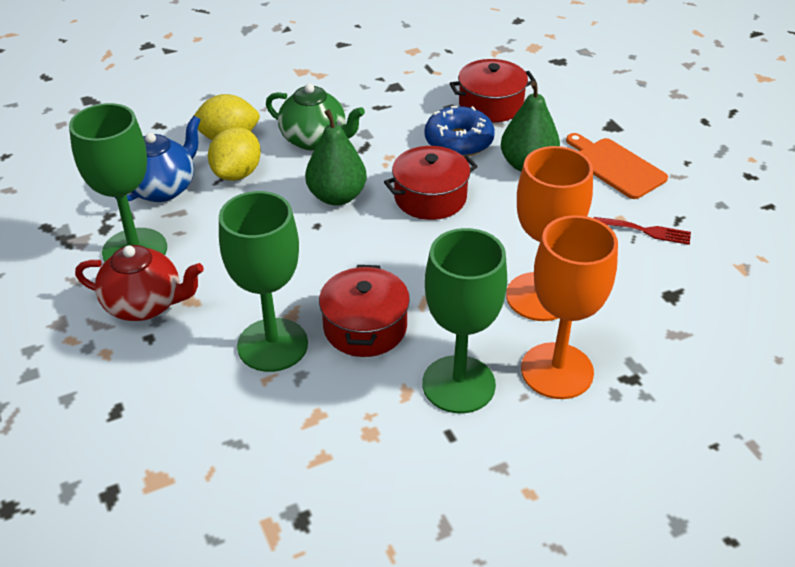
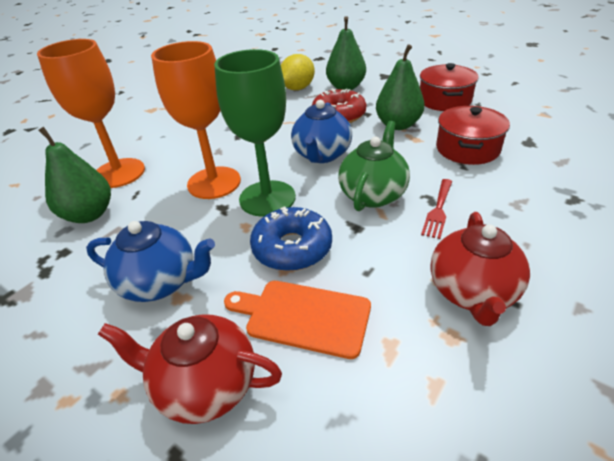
blue teapot: [115,116,201,202] = 1 -> [86,221,215,302] [291,100,352,163] = 2
green goblet: [69,103,167,262] [219,191,308,372] [422,228,507,413] = 3 -> [214,49,296,217] = 1
green pear: [305,109,367,206] [501,81,560,172] = 2 -> [38,127,111,223] [326,16,366,90] [376,44,425,130] = 3
red donut: none = 0 -> [312,88,366,123] = 1
red pot: [319,265,410,357] [384,146,478,220] [450,59,536,122] = 3 -> [420,63,479,111] [436,106,510,165] = 2
red teapot: [75,245,204,321] = 1 -> [98,314,282,424] [430,212,530,326] = 2
yellow lemon: [191,94,260,140] [208,127,261,181] = 2 -> [281,54,315,90] = 1

